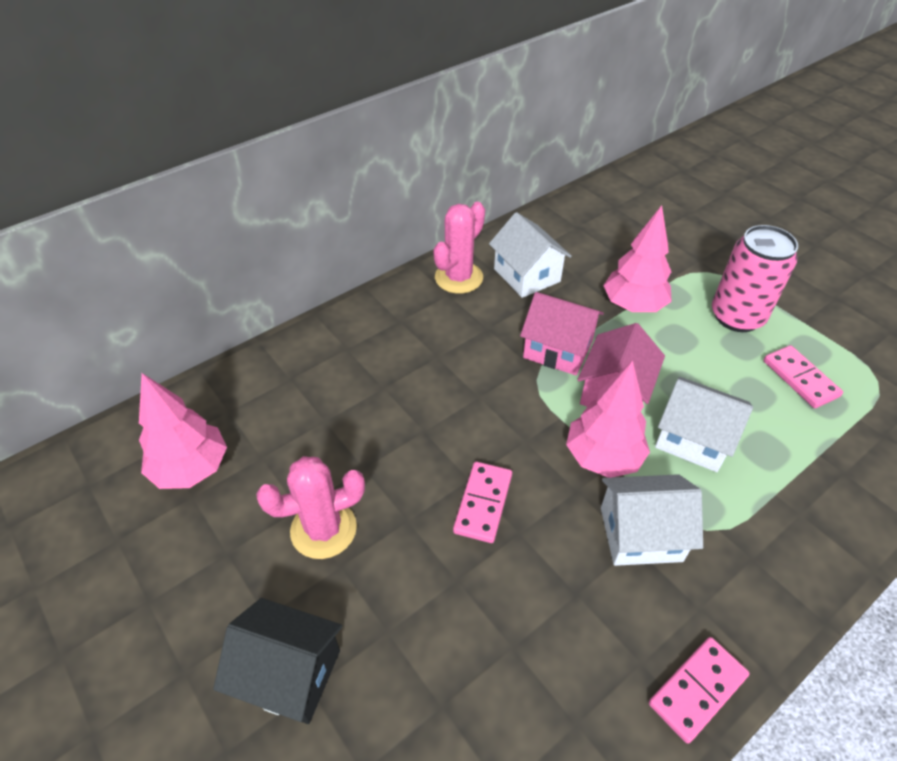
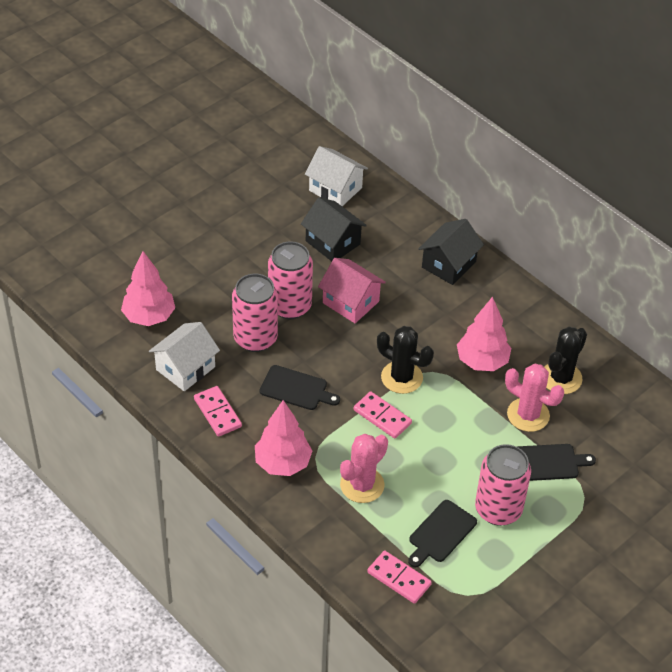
black cactus: none = 0 -> [377,326,434,394] [544,327,587,394] = 2
black cutting board: none = 0 -> [260,365,340,410] [408,500,477,567] [516,444,596,481] = 3
black house: [213,598,342,724] = 1 -> [301,197,367,261] [418,219,484,285] = 2
pink can: [712,225,798,332] = 1 -> [232,274,278,352] [268,241,313,319] [475,444,531,526] = 3
pink house: [520,292,604,375] [577,323,665,407] = 2 -> [318,258,386,323] = 1
white house: [489,212,572,298] [601,474,703,566] [655,377,753,472] = 3 -> [149,322,220,391] [305,146,368,206] = 2

